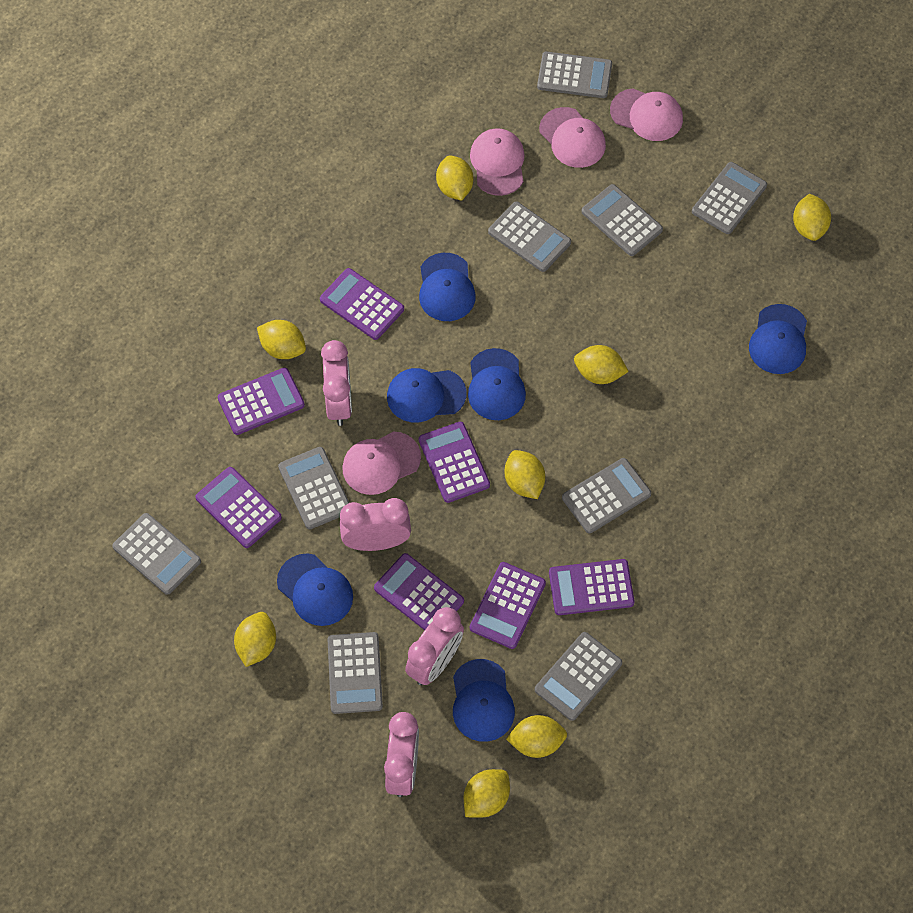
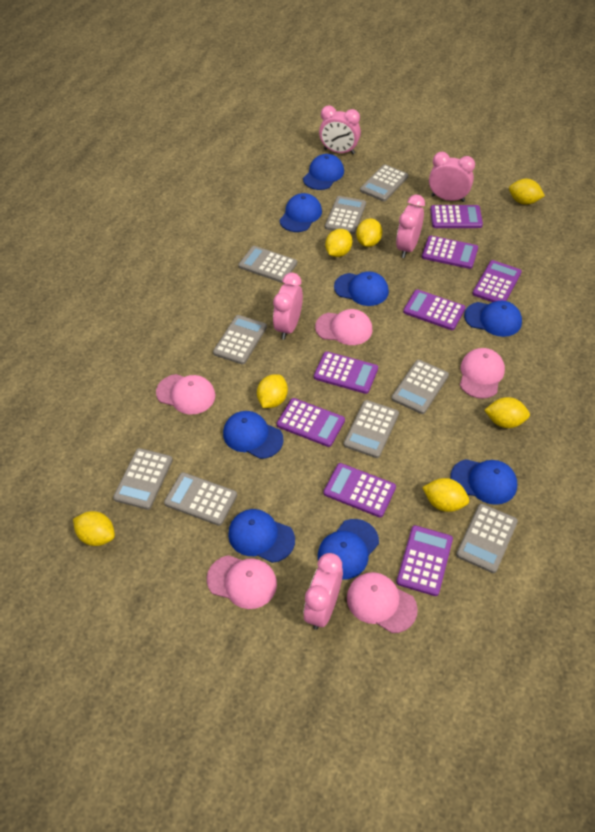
blue cap: [277,554,353,626] [387,368,467,423] [419,253,476,321] [453,659,515,742] [468,348,526,420] [749,304,807,374] = 6 -> [223,411,284,459] [228,509,295,563] [279,193,322,232] [303,154,344,190] [318,519,379,579] [334,271,389,306] [450,459,517,505] [464,301,522,337] = 8
pink cap: [342,431,421,495] [470,128,524,196] [539,107,606,168] [610,88,683,141] = 4 -> [156,374,215,414] [207,555,277,609] [315,309,372,345] [347,572,418,633] [460,348,505,399] = 5
pink clock: [321,340,352,426] [340,498,411,551] [384,712,419,797] [405,607,464,685] = 4 -> [273,273,303,340] [304,553,343,630] [319,106,361,154] [396,195,425,258] [429,152,475,202] = 5
purple calculator: [195,467,282,548] [218,367,305,435] [320,268,404,340] [374,553,464,630] [419,422,490,503] [470,562,546,649] [549,559,634,615] = 7 -> [277,398,345,447] [314,351,378,394] [324,463,396,517] [396,525,453,596] [403,289,465,330] [422,236,478,269] [430,205,483,228] [472,260,522,302] = 8
yellow lemon: [234,612,276,667] [257,320,306,359] [436,156,473,201] [464,769,510,818] [504,450,545,499] [506,715,567,758] [574,345,629,384] [793,194,831,241] = 8 -> [73,511,115,546] [257,374,288,408] [325,229,352,257] [356,218,382,247] [422,478,469,512] [484,397,530,428] [509,179,545,205] = 7

